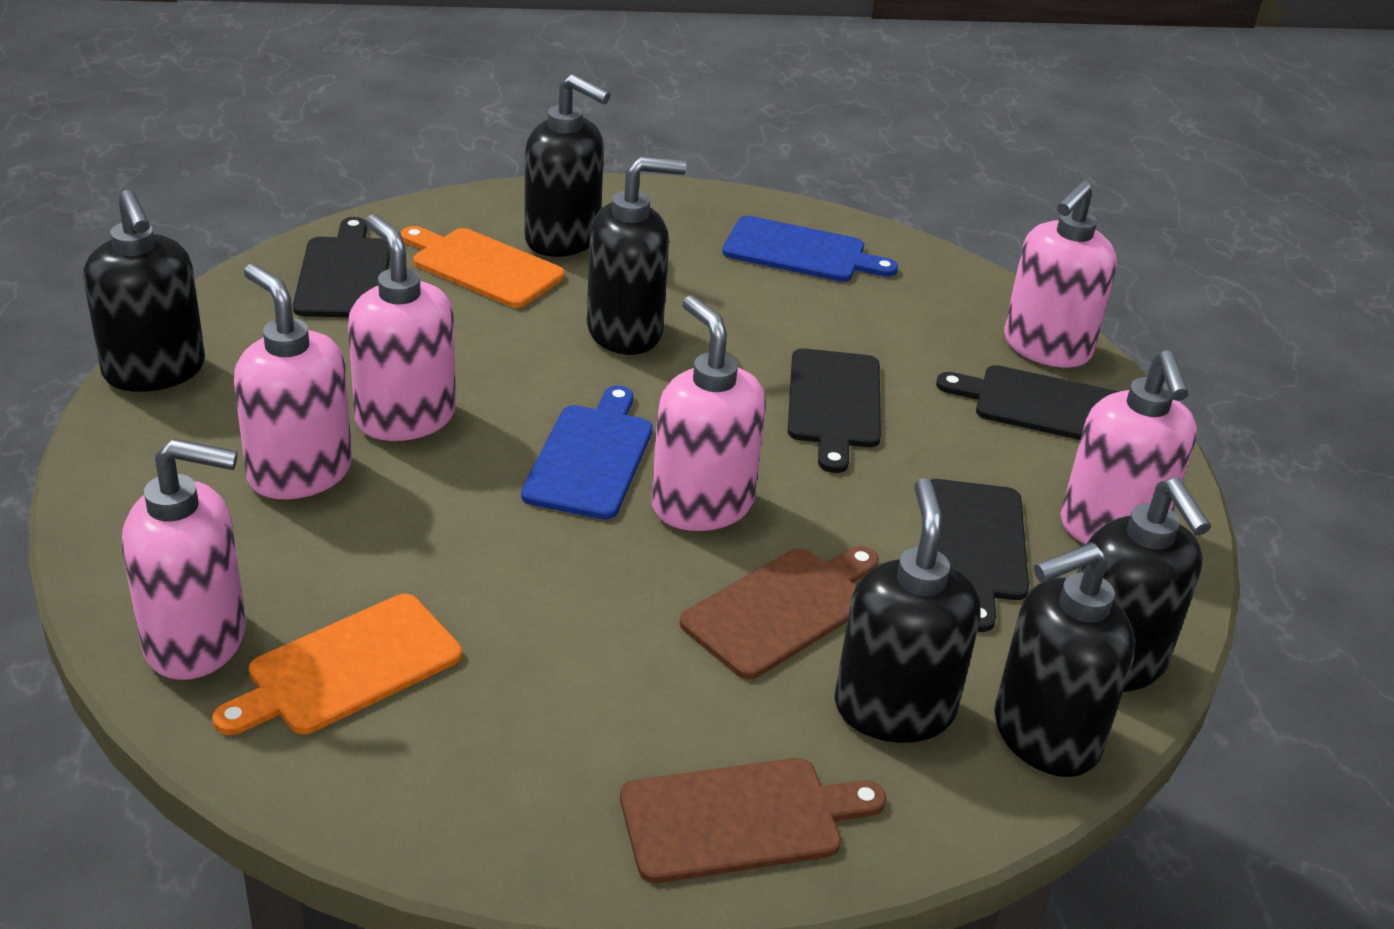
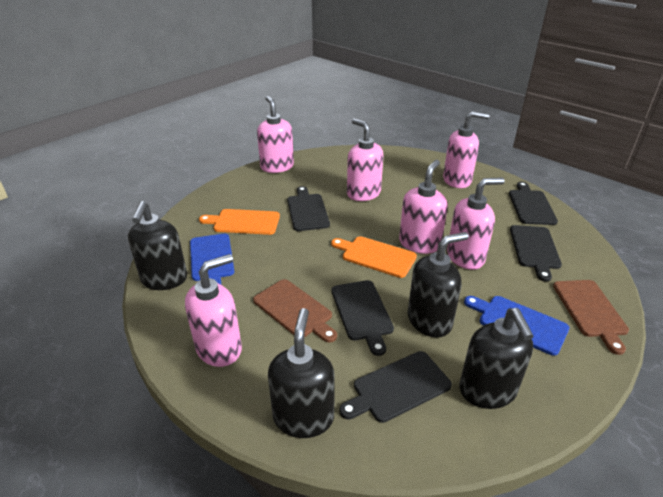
black cutting board: [293,217,390,317] [788,349,881,473] [931,479,1029,632] [936,365,1120,440] = 4 -> [287,186,330,231] [331,280,394,356] [339,351,452,423] [509,182,558,225] [510,225,562,282] = 5
black soap dispenser: [83,190,205,392] [525,74,611,257] [587,156,686,355] [834,478,981,743] [994,542,1135,777] [1077,478,1211,692] = 6 -> [128,201,187,290] [268,308,335,438] [408,232,469,337] [459,308,534,409] = 4

